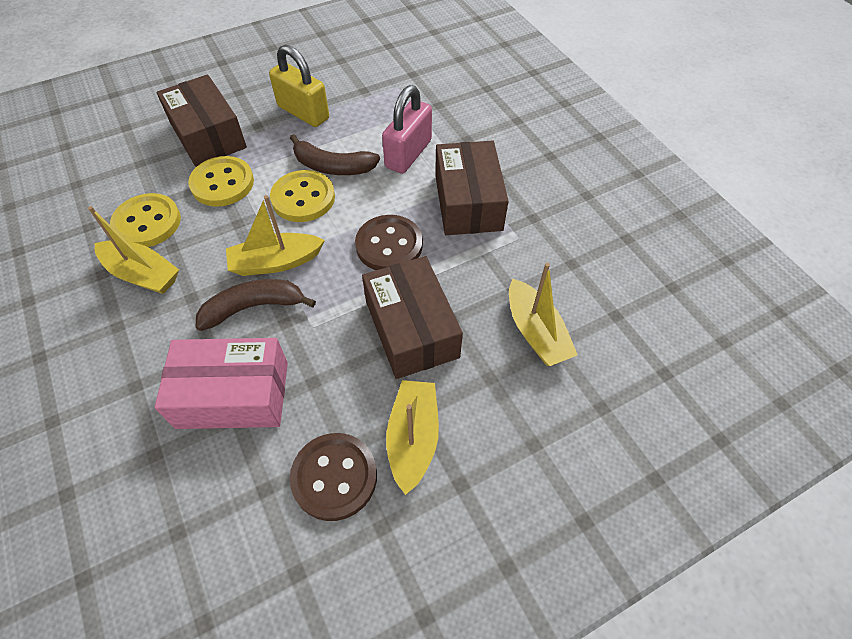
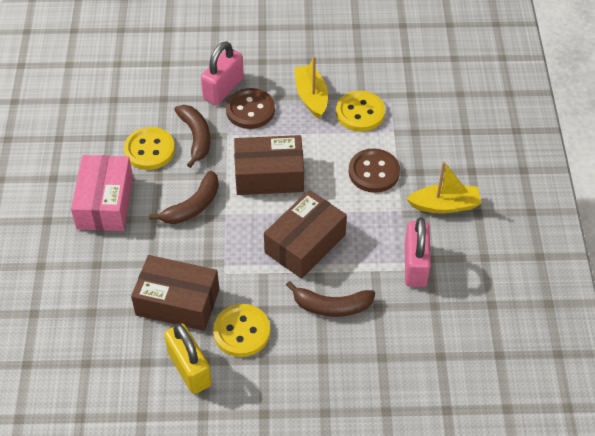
brown banana: [196,279,316,331] [290,134,380,175] = 2 -> [149,171,219,224] [174,105,210,168] [286,281,375,317] = 3
pink padlock: [382,85,432,174] = 1 -> [201,41,244,105] [405,217,431,287] = 2
yellow boat: [88,206,179,294] [226,195,325,276] [386,380,439,495] [509,263,578,366] = 4 -> [294,56,328,119] [406,161,481,213] = 2

